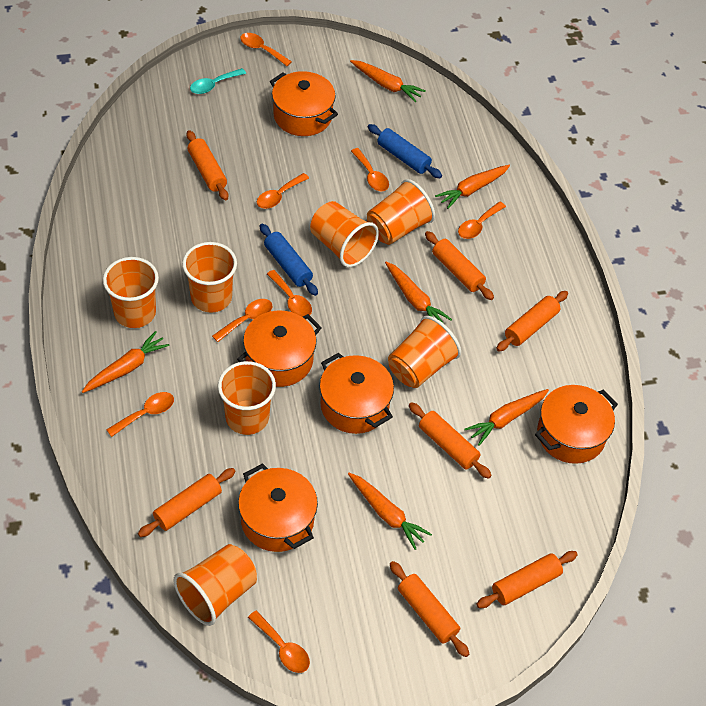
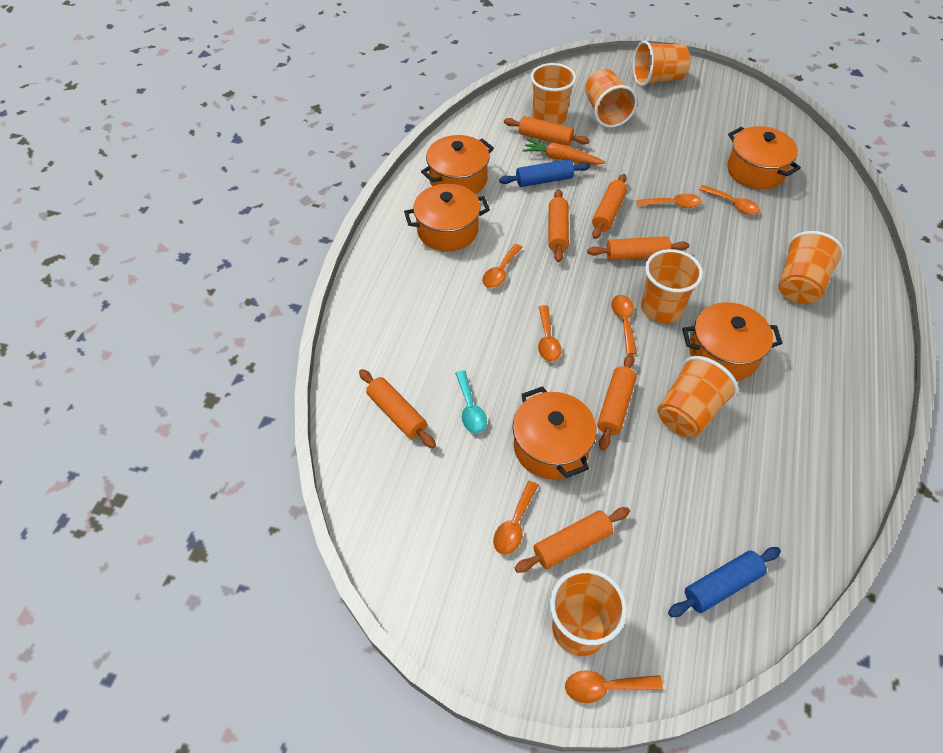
orange carrot: [82,331,170,393] [348,473,432,550] [350,60,426,102] [385,261,452,324] [435,165,510,209] [464,389,549,446] = 6 -> [523,139,606,165] = 1
orange spoon: [106,392,174,437] [212,299,272,342] [240,33,292,66] [248,610,310,673] [257,173,309,209] [267,270,312,317] [351,148,389,192] [458,202,506,239] = 8 -> [482,244,523,288] [493,481,539,555] [538,305,561,362] [565,670,663,703] [611,295,637,355] [636,193,702,208] [699,185,760,215] = 7

